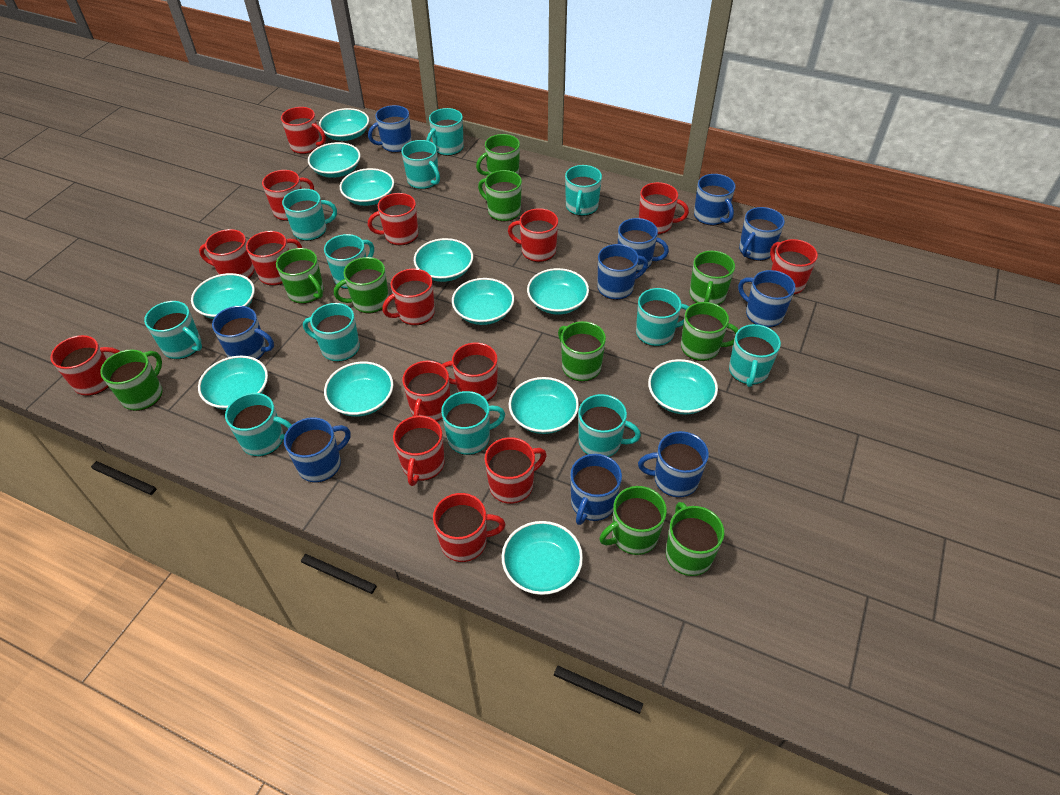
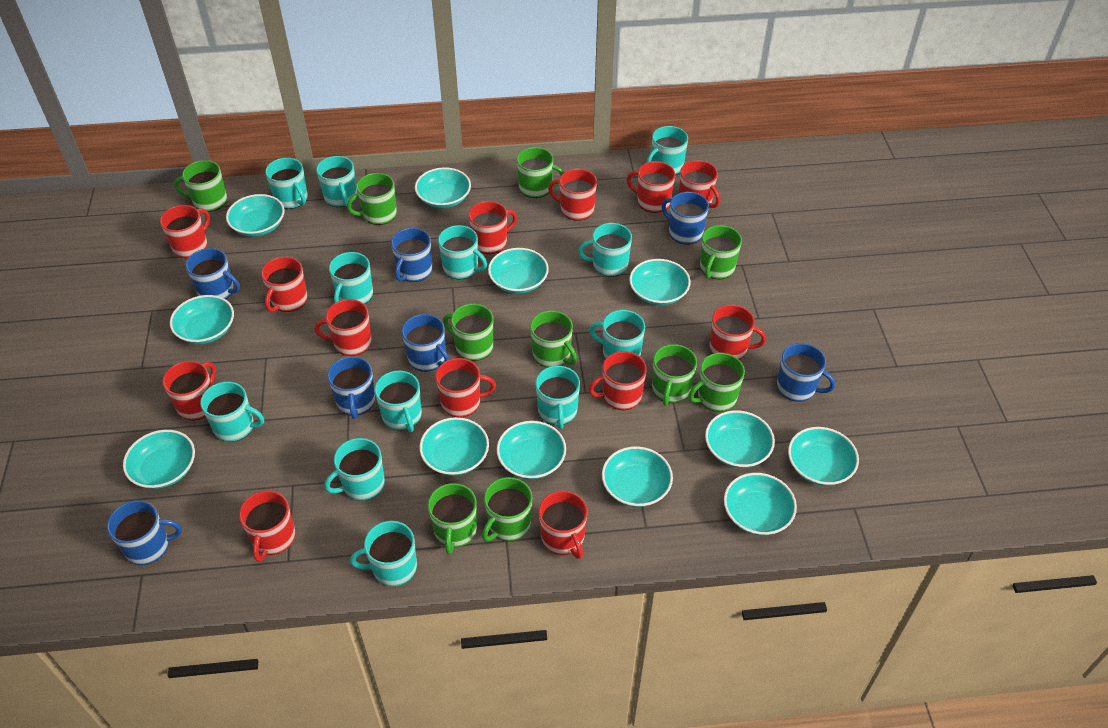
blue mug: [212,306,274,360] [284,417,351,483] [368,105,412,153] [570,454,622,525] [597,244,648,300] [618,218,669,272] [638,431,709,498] [694,174,735,226] [738,270,795,328] [739,207,785,261] = 10 -> [107,500,182,565] [185,248,240,299] [327,356,376,419] [391,228,432,282] [402,314,450,372] [662,192,709,245] [777,343,835,402] = 7
red mug: [50,335,120,396] [199,229,255,278] [246,231,302,286] [262,170,314,221] [281,107,326,154] [368,193,418,246] [382,268,435,326] [393,416,445,486] [402,360,450,421] [433,493,505,562] [442,342,497,401] [485,437,547,504] [508,208,558,262] [639,182,689,235] [770,239,818,295] = 15 -> [160,205,210,258] [163,361,216,420] [239,491,295,562] [261,257,308,312] [314,299,372,356] [435,358,496,417] [468,201,517,254] [539,491,588,559] [548,169,597,221] [588,351,647,410] [627,161,675,213] [679,160,720,208] [709,305,766,360] = 13

